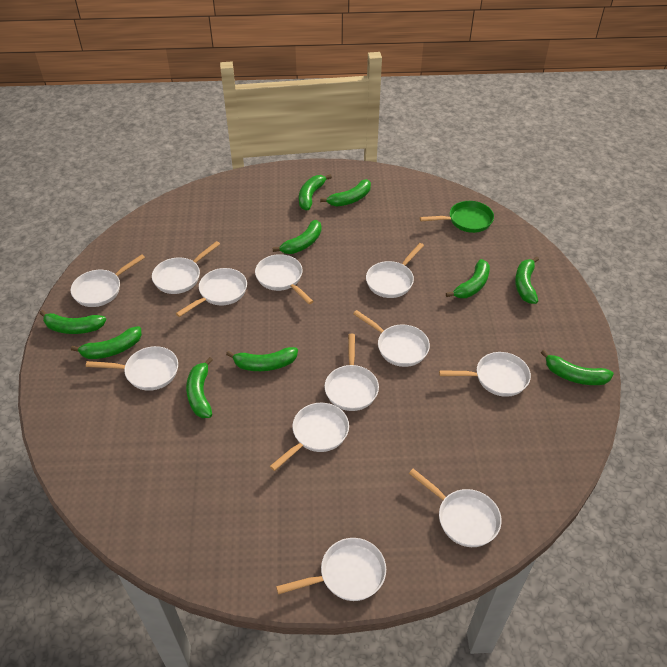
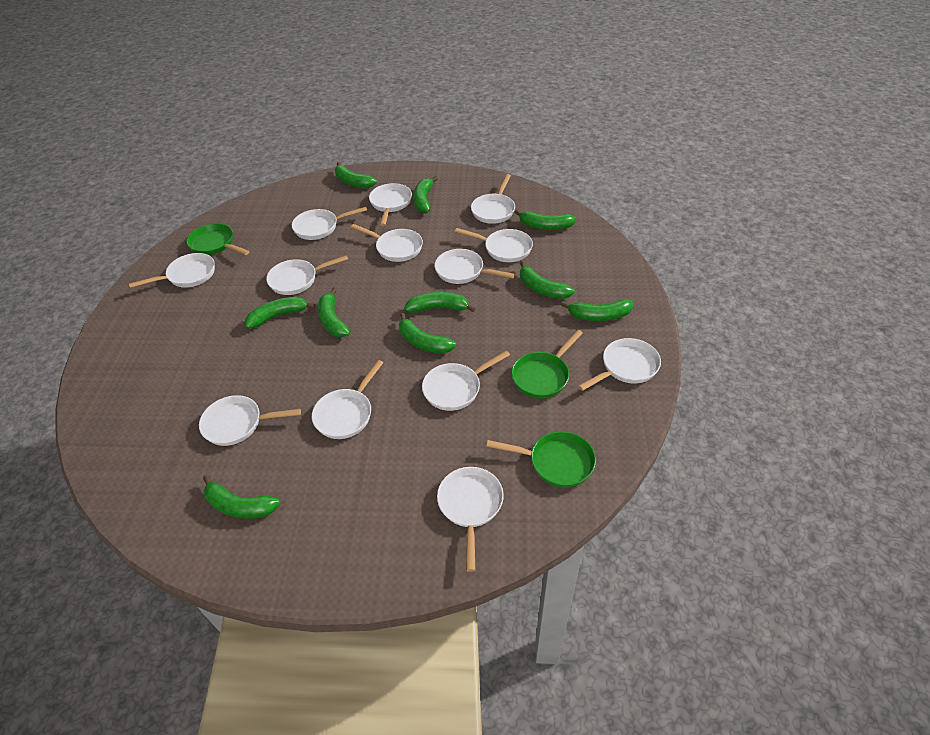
green pan: [420,201,494,233] = 1 -> [186,223,250,255] [486,431,596,488] [511,330,583,398] = 3
white pan: [71,254,145,307] [86,346,178,391] [152,241,220,294] [176,268,247,317] [255,254,314,304] [270,403,349,471] [276,538,386,601] [325,334,379,411] [353,310,430,367] [366,243,424,298] [409,469,502,547] [439,352,531,397] = 12 -> [129,253,215,288] [199,395,301,446] [266,255,348,295] [292,207,367,240] [312,360,383,439] [351,224,423,262] [369,183,412,226] [422,350,510,411] [435,249,515,284] [437,467,504,572] [455,228,533,262] [471,174,515,224] [578,338,661,391] = 13

